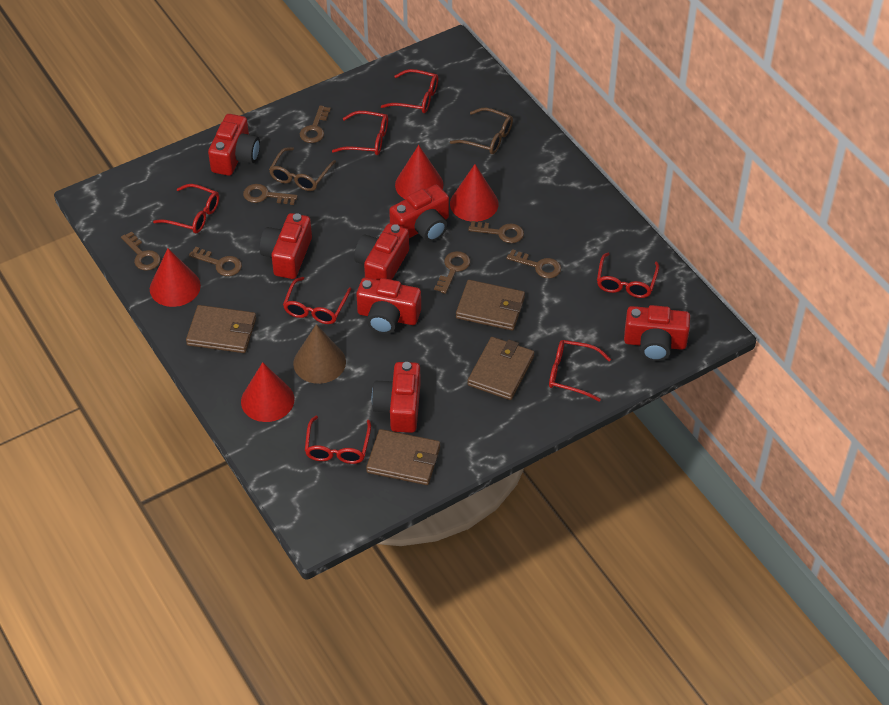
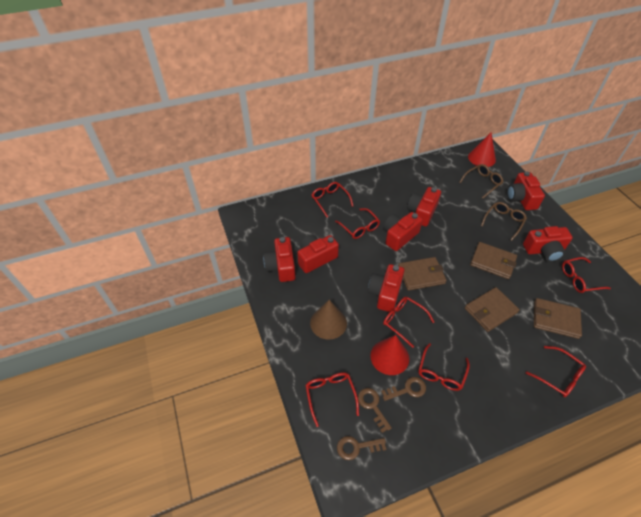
brown key: [121,231,161,271] [189,247,242,276] [243,184,298,205] [300,105,331,143] [434,251,470,294] [468,221,524,243] [506,249,561,278] = 7 -> [337,436,387,460] [358,388,392,433] [381,377,426,401] = 3
red cone: [150,248,201,307] [241,362,294,422] [395,145,443,199] [450,164,499,222] = 4 -> [370,335,409,375] [468,132,496,167] = 2

